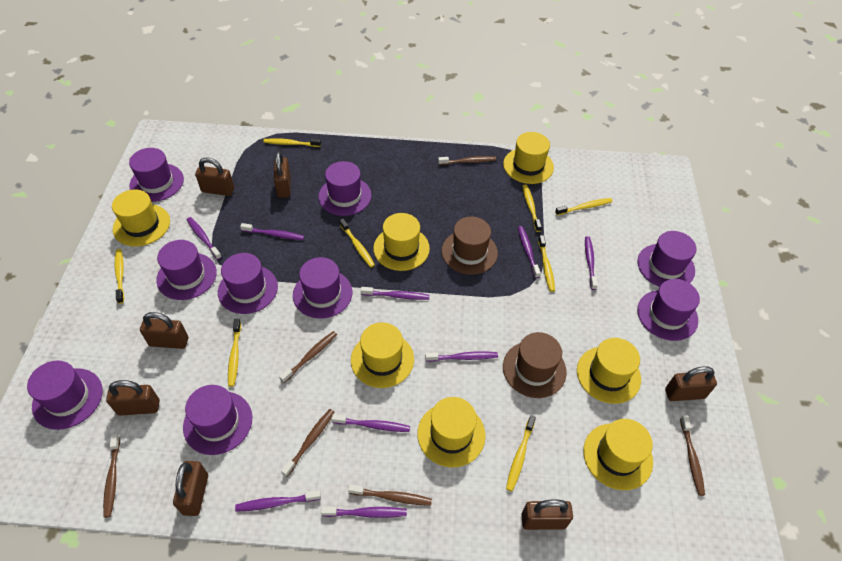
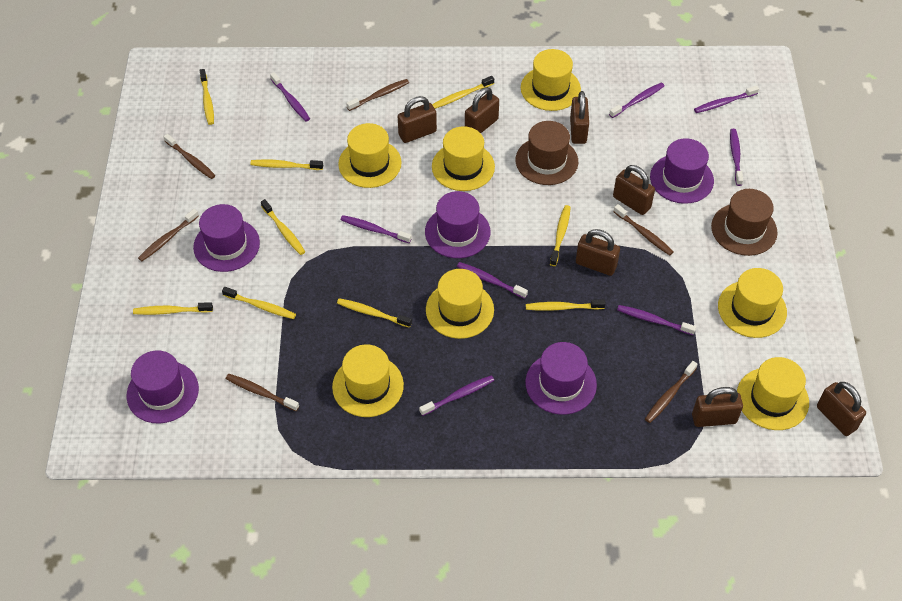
purple hat: [27,360,103,430] [129,148,184,202] [156,240,217,300] [183,385,252,455] [218,253,278,314] [293,257,352,319] [318,161,372,216] [637,231,697,287] [637,279,700,341] = 9 -> [127,350,199,424] [193,204,260,272] [425,191,490,258] [525,342,597,415] [650,138,714,204] = 5
purple toothbrush: [187,217,222,260] [235,491,321,512] [240,223,305,240] [321,507,407,518] [332,414,410,432] [361,287,430,300] [425,351,498,362] [518,226,541,278] [585,236,598,290] = 9 -> [270,72,310,122] [341,215,412,243] [419,375,494,416] [457,262,528,299] [609,83,665,118] [617,305,696,335] [694,85,759,113] [730,129,743,186] = 8
yellow toothbrush: [115,249,124,304] [228,319,241,387] [263,138,321,147] [339,219,375,267] [506,415,536,492] [522,185,542,232] [538,235,555,292] [555,198,612,215] = 8 -> [133,302,213,315] [200,69,214,125] [222,287,296,319] [250,160,323,170] [261,199,305,255] [337,298,412,328] [432,76,494,109] [526,300,606,311] [550,205,571,266] = 9

